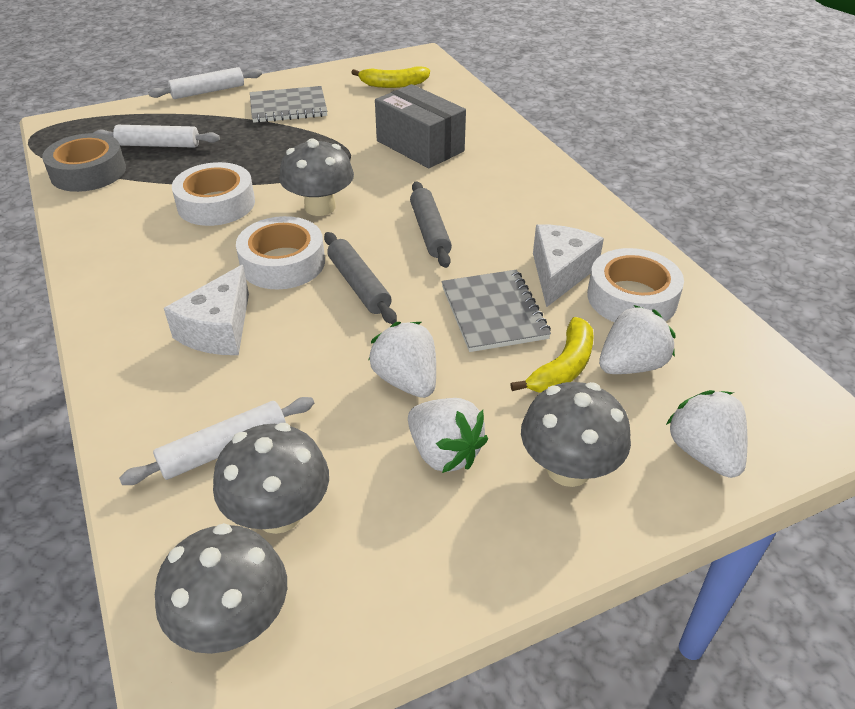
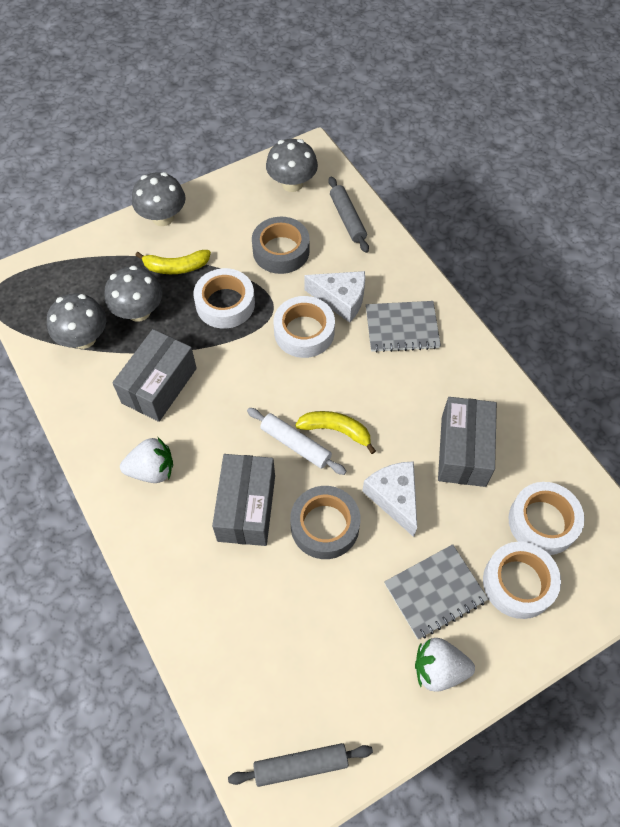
grey box: [375,84,466,168] = 1 -> [112,329,197,422] [212,454,275,546] [438,397,497,487] = 3
grey tape: [42,133,126,192] = 1 -> [252,217,310,274] [290,486,361,559] = 2
white rolling pin: [94,125,220,148] [119,397,314,485] [148,67,262,99] = 3 -> [247,408,347,475] = 1
white strawberry: [369,322,436,398] [408,398,488,473] [599,305,676,374] [666,390,747,478] = 4 -> [120,437,173,483] [415,638,475,692] = 2
white tape: [172,162,255,226] [236,216,325,289] [587,248,684,322] = 3 -> [193,268,255,328] [274,296,335,358] [483,542,561,619] [509,482,585,555] = 4

